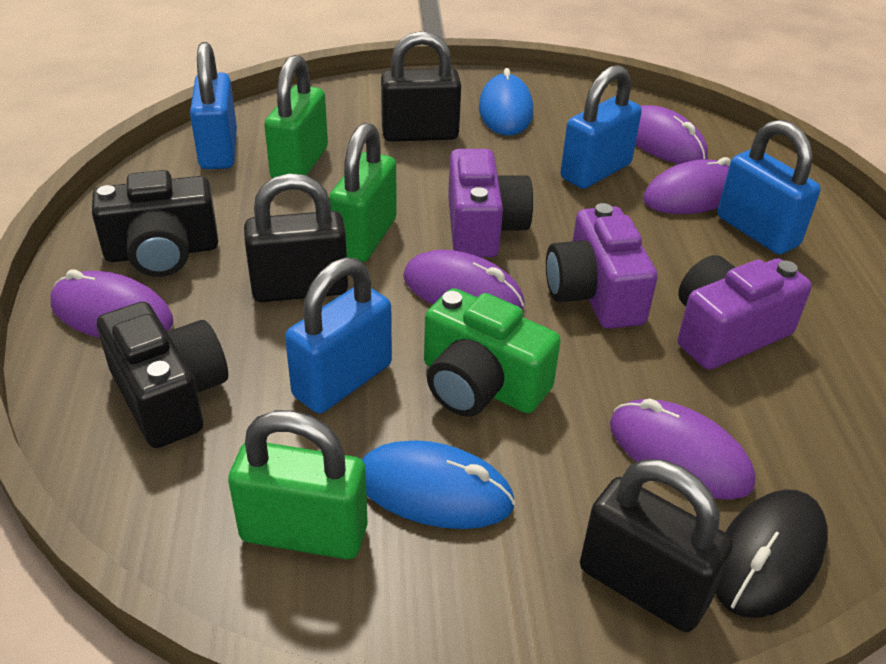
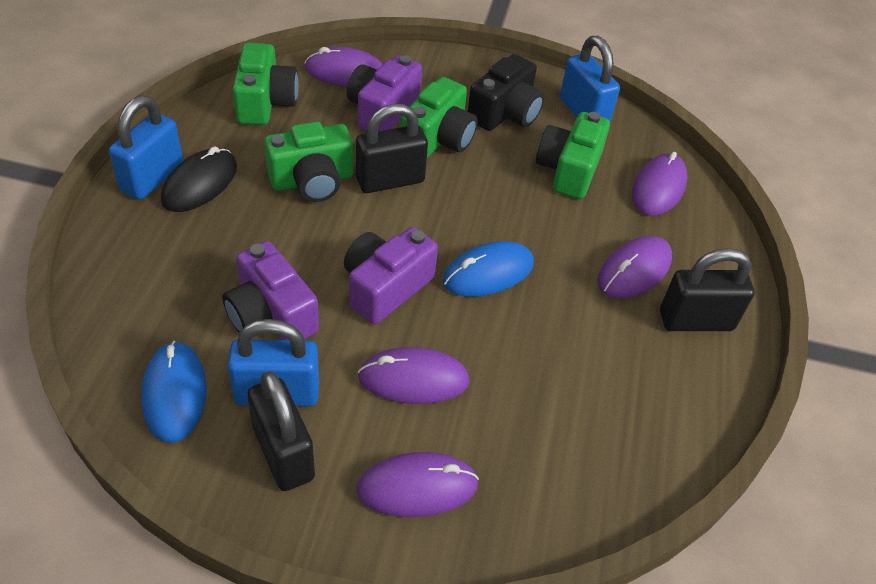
black camera: [92,170,218,277] [97,302,228,448] = 2 -> [468,54,544,131] = 1
blue padlock: [190,42,237,169] [285,257,392,413] [561,65,642,189] [717,120,821,254] = 4 -> [109,96,183,200] [228,319,319,406] [560,36,620,122] = 3
green camera: [424,288,561,417] = 1 -> [232,43,299,125] [264,122,353,202] [400,77,478,158] [536,112,610,199] = 4
green padlock: [228,410,368,559] [264,55,328,178] [329,123,397,262] = 3 -> none = 0

